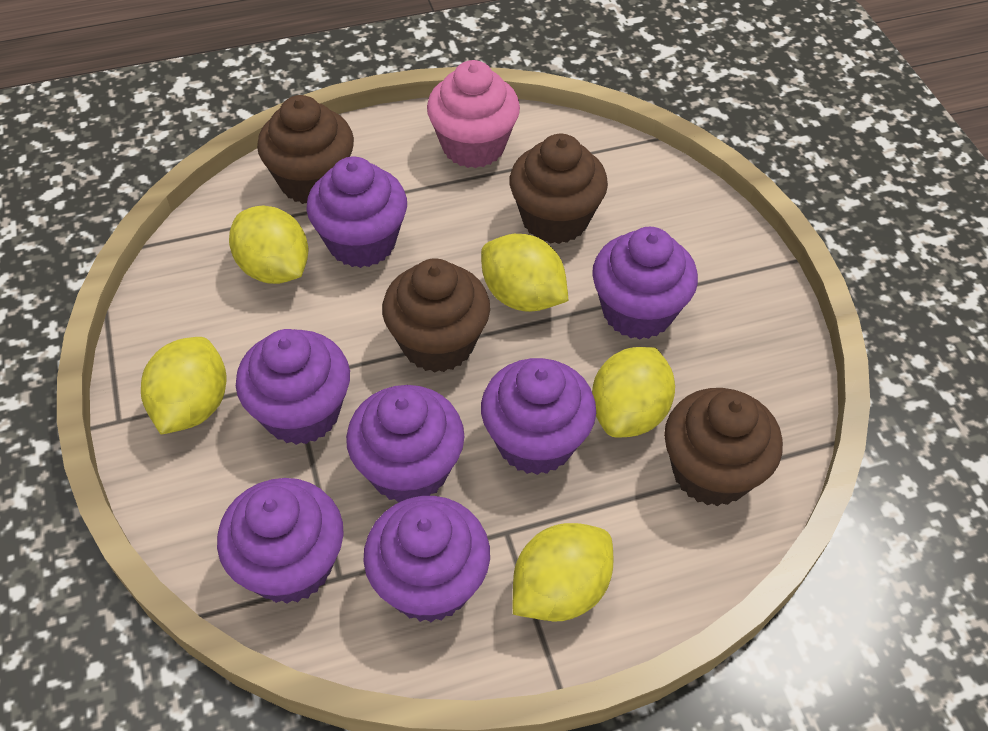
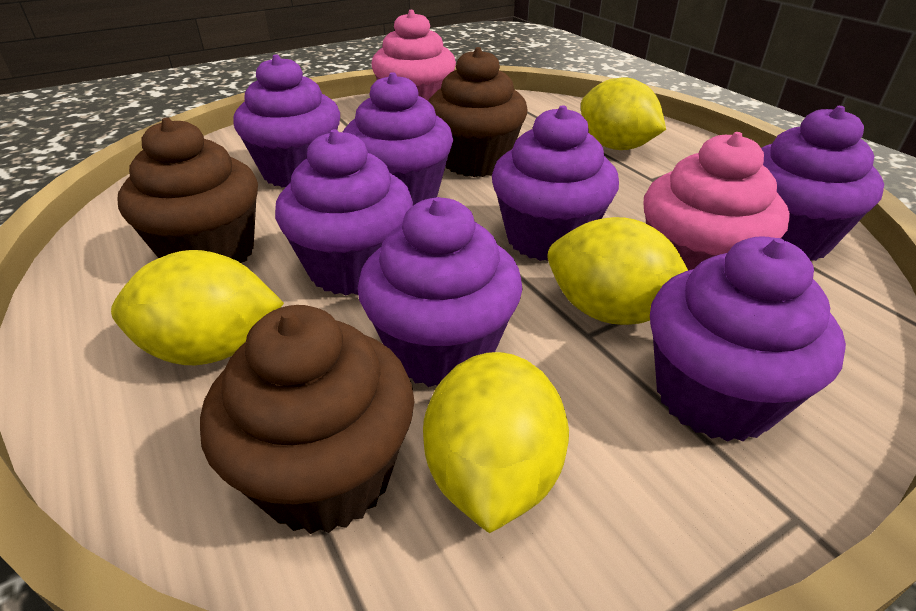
brown cupcake: [257,95,354,204] [382,258,490,373] [509,134,608,244] [664,388,783,506] = 4 -> [117,118,258,263] [200,305,414,534] [428,47,527,177] = 3
pink cupcake: [427,60,520,168] = 1 -> [371,10,456,101] [643,132,790,270] = 2
yellow lemon: [141,337,226,435] [229,206,308,284] [481,234,568,312] [513,523,613,621] [592,347,675,438] = 5 -> [111,250,284,365] [423,352,569,533] [548,217,688,325] [581,77,666,150] = 4

